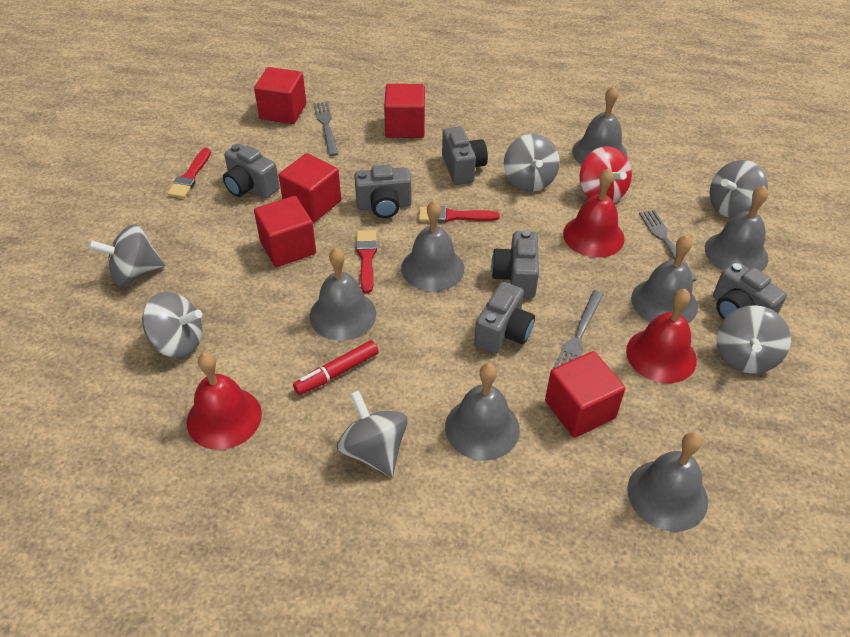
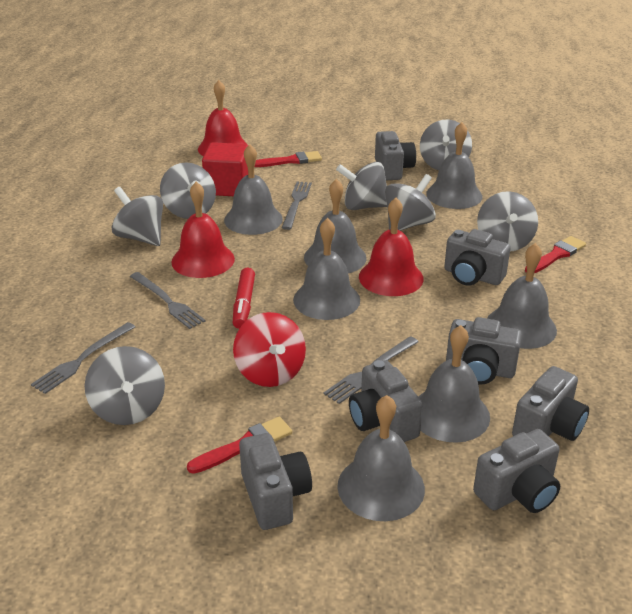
grey camera: [223,144,280,198] [354,165,411,218] [442,127,488,185] [474,282,535,354] [491,230,539,299] [713,262,787,319] = 6 -> [239,433,312,530] [349,360,423,442] [375,131,416,180] [444,229,511,286] [446,317,522,385] [473,429,560,513] [512,366,589,441] = 7
grey fork: [313,101,338,156] [553,290,604,368] [639,210,697,282] = 3 -> [31,322,135,394] [130,272,206,329] [282,181,312,230] [323,336,419,404] = 4
grey spinning top: [88,224,165,285] [142,292,202,358] [337,390,408,477] [504,134,560,192] [710,160,768,218] [716,305,791,374] = 6 -> [84,346,165,425] [112,187,163,246] [160,162,216,219] [336,162,387,210] [385,174,436,231] [420,120,472,170] [477,191,538,251] = 7
red cube: [254,67,306,124] [254,196,316,267] [279,153,341,222] [384,84,425,138] [545,351,625,438] = 5 -> [202,142,249,196] = 1

